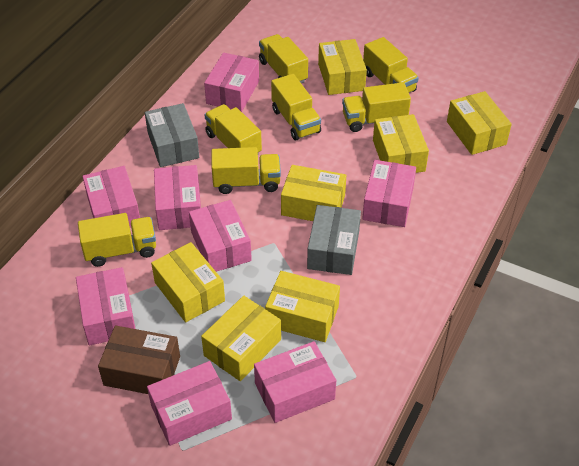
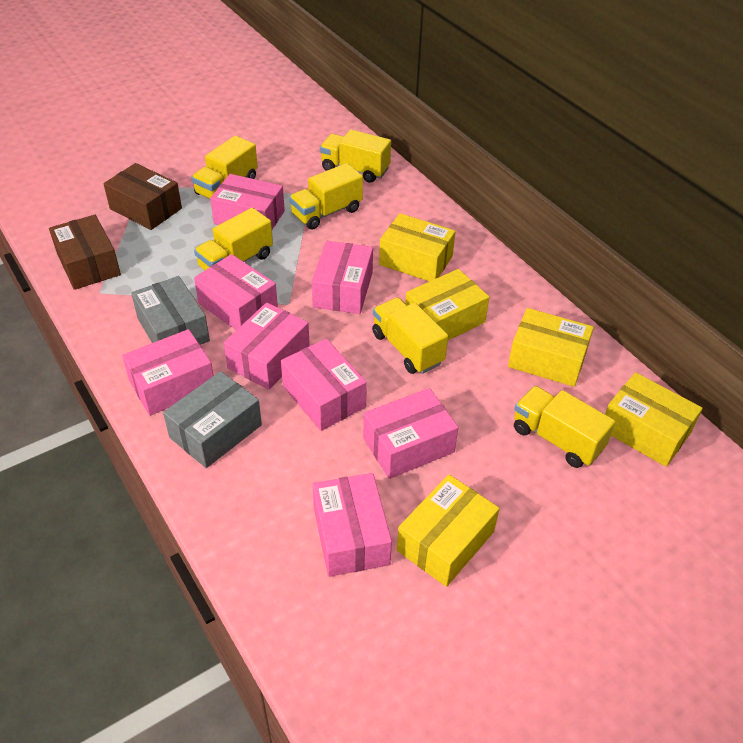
brown box: [98,326,180,394] = 1 -> [49,215,121,290] [103,163,182,230] = 2
yellow box: [151,242,225,322] [201,296,281,381] [265,271,340,342] [281,165,346,221] [318,39,367,95] [373,114,429,173] [447,91,512,155] = 7 -> [379,213,456,282] [397,475,500,587] [405,269,489,340] [508,308,594,387] [605,372,703,467] = 5
yellow truck: [78,213,156,267] [204,104,262,152] [211,147,281,194] [259,34,308,83] [271,74,321,140] [342,82,411,132] [363,37,419,93] = 7 -> [191,136,258,199] [194,208,273,270] [289,163,363,230] [320,129,391,183] [372,297,448,374] [514,386,616,468] = 6

